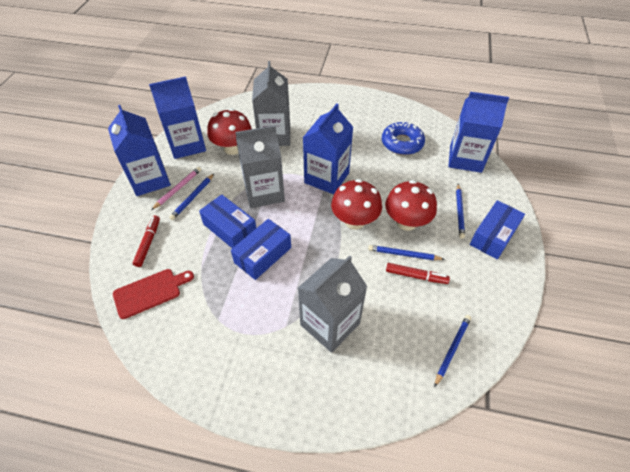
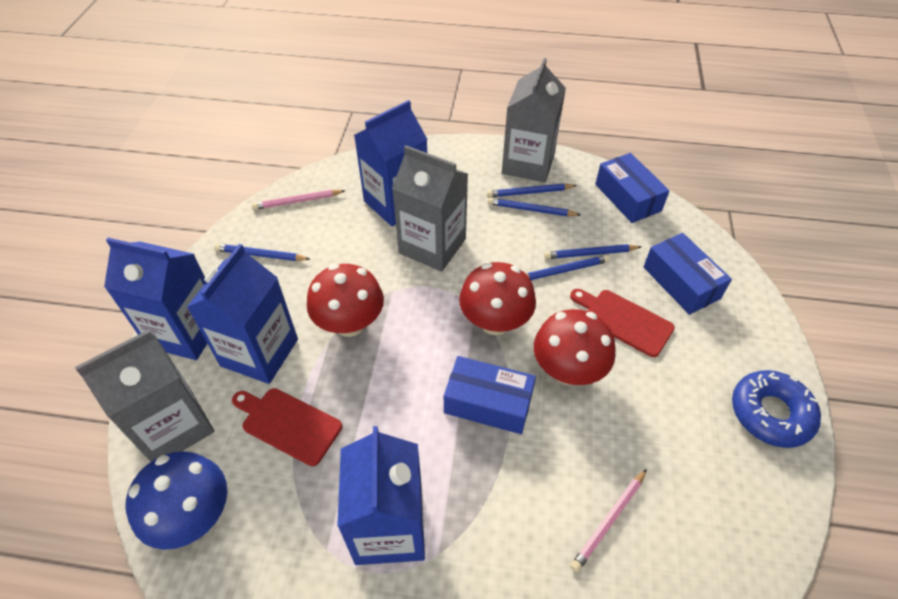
blue mushroom: none = 0 -> [126,451,227,550] = 1
blue pencil: [169,174,214,220] [368,245,444,260] [434,315,471,387] [456,184,465,239] = 4 -> [214,244,310,261] [487,183,577,198] [487,198,581,216] [526,255,610,280] [544,244,641,259] = 5
pink pencil: [151,167,201,210] = 1 -> [252,190,345,210] [570,469,647,572] = 2
red cutting board: [113,269,194,319] = 1 -> [232,388,342,466] [570,289,675,357] = 2
red marker: [133,216,160,267] [386,263,450,284] = 2 -> none = 0

